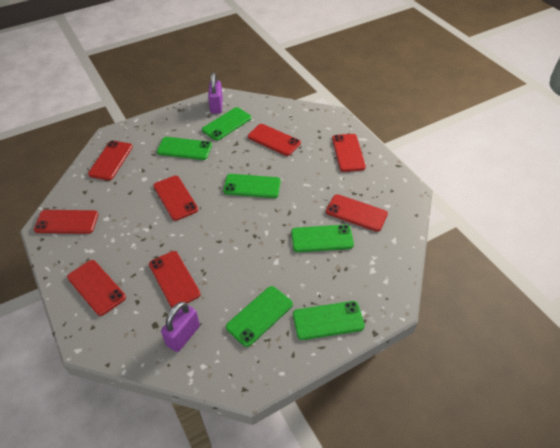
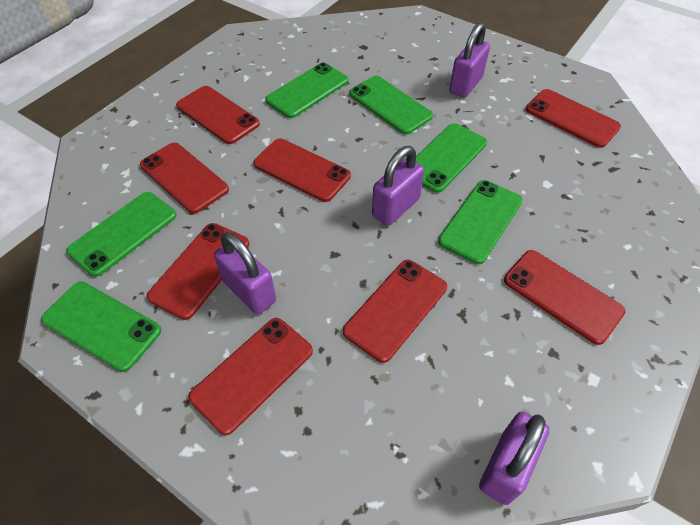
purple padlock: [161,302,200,352] [208,72,223,114] = 2 -> [214,232,276,314] [372,146,424,226] [449,22,490,98] [479,411,550,505] = 4

